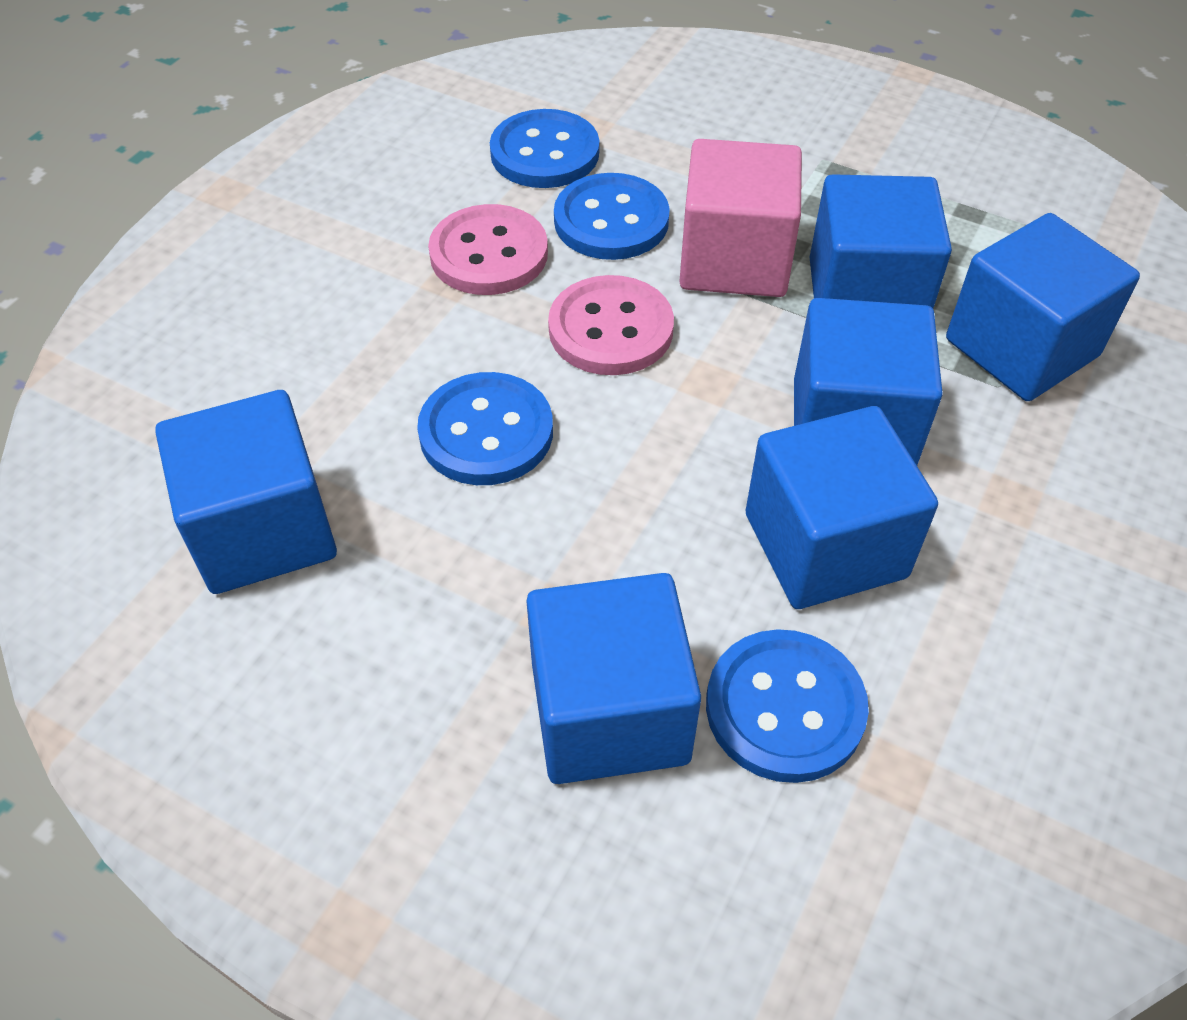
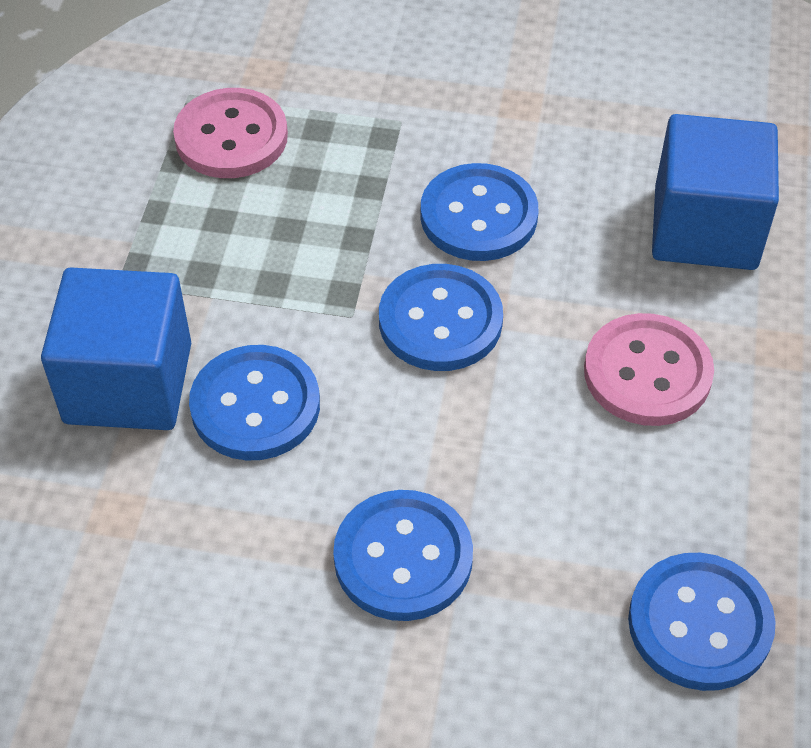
blue button: [417,372,553,485] [490,109,599,188] [554,173,670,260] [706,629,869,783] = 4 -> [189,345,320,461] [333,490,473,621] [379,264,503,371] [420,163,538,261] [628,553,776,691] = 5
blue cube: [155,390,337,594] [526,573,701,784] [746,406,938,609] [794,298,943,465] [810,174,952,308] [946,213,1140,401] = 6 -> [41,268,191,430] [652,114,779,270] = 2
pink cube: [679,139,802,297] = 1 -> none = 0

